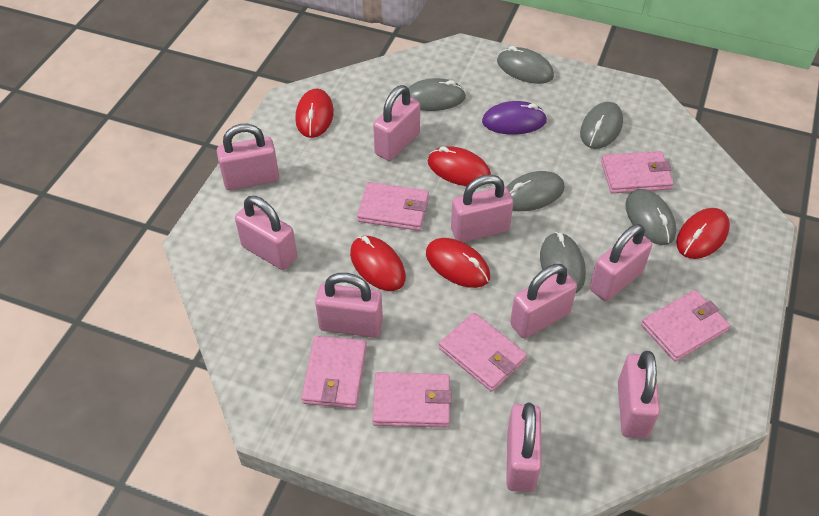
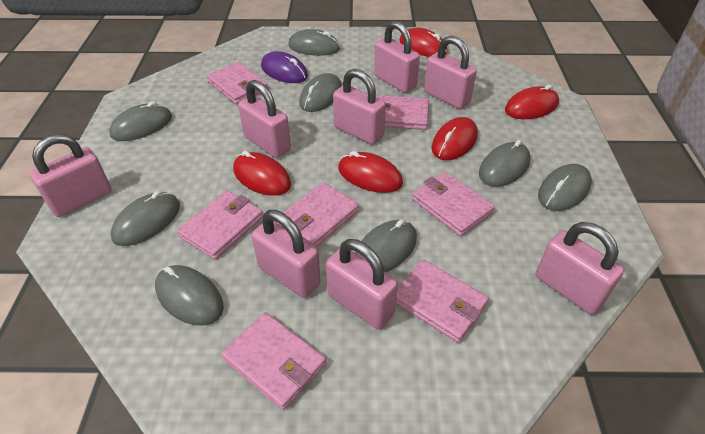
grey mouse: [408,78,466,111] [497,46,554,84] [506,171,564,211] [540,232,586,293] [580,102,623,149] [625,189,676,245] = 6 -> [109,101,172,141] [111,191,180,246] [155,265,224,326] [288,29,340,56] [299,73,342,112] [355,219,417,273] [479,140,530,187] [538,164,592,211] = 8
pink padlock: [217,124,279,190] [235,196,297,270] [315,273,383,338] [373,85,420,161] [451,175,514,242] [506,403,542,492] [510,264,577,338] [590,224,652,301] [618,351,660,439] = 9 -> [30,134,112,217] [238,80,291,158] [252,210,320,298] [326,239,398,330] [333,69,386,145] [374,21,420,93] [424,36,477,109] [536,222,624,314] = 8
pink wallet: [301,336,367,409] [357,182,429,231] [372,372,452,428] [439,312,527,392] [601,151,674,194] [641,290,730,362] = 6 -> [177,190,263,260] [207,62,268,104] [221,312,326,410] [277,182,359,248] [376,95,429,130] [396,260,489,343] [412,172,495,236] = 7

